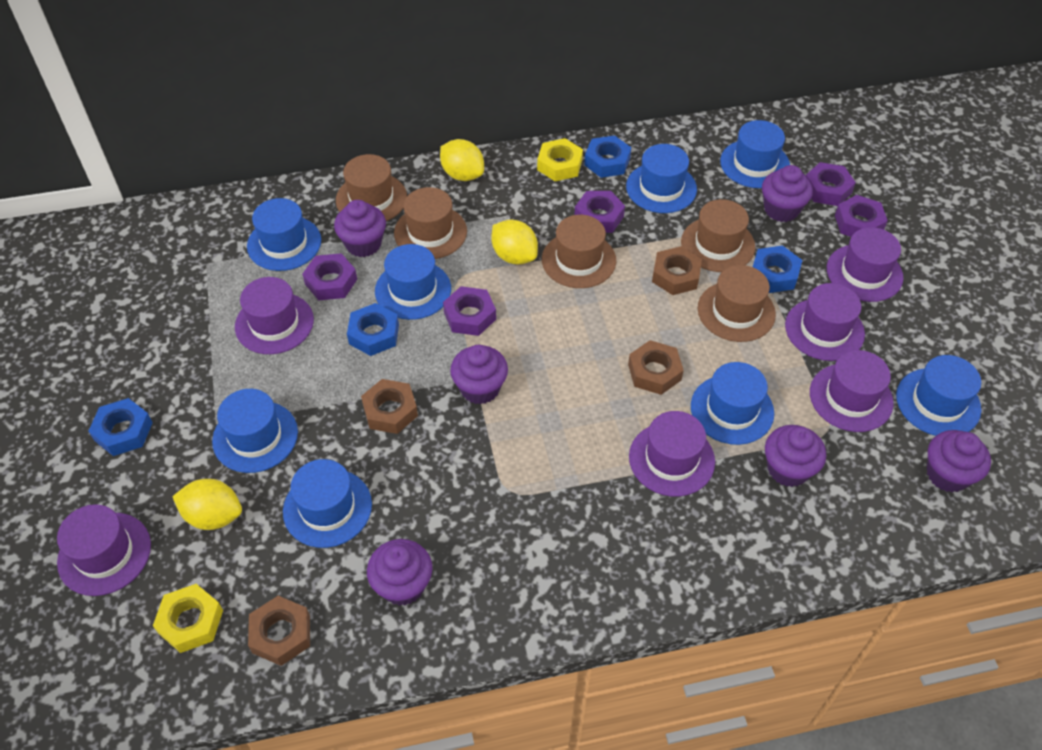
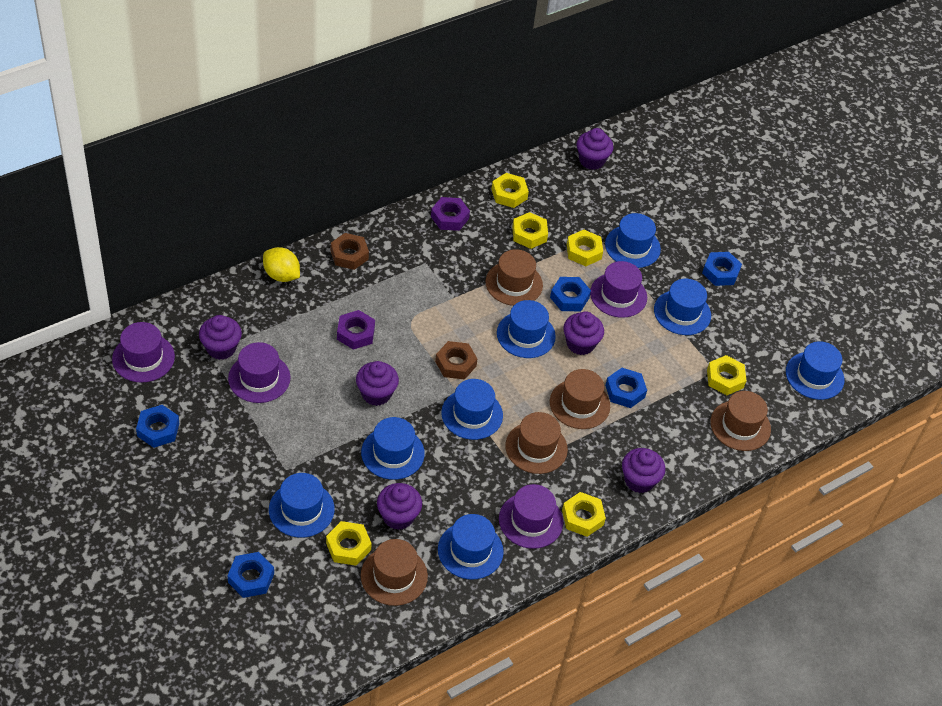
blue nut: [88,398,153,456] [347,303,399,356] [584,135,632,178] [753,245,802,293] = 4 -> [136,405,179,448] [227,552,274,598] [550,277,591,311] [605,368,647,408] [702,252,742,286] = 5
brown nut: [248,596,310,666] [361,379,418,434] [628,340,684,395] [652,246,702,295] = 4 -> [331,233,369,270] [435,341,477,380] = 2
purple hat: [57,504,151,596] [235,277,314,354] [629,411,715,497] [785,283,865,361] [810,350,894,432] [827,227,903,302] = 6 -> [112,322,175,383] [228,342,290,403] [499,484,563,549] [590,261,647,318] = 4
purple nut: [302,253,357,301] [443,286,496,336] [575,191,625,233] [806,162,856,206] [835,195,888,237] = 5 -> [337,310,375,350] [431,197,470,231] = 2
yellow lemon: [172,479,242,530] [440,139,484,181] [491,220,538,265] = 3 -> [263,247,300,282] = 1
yellow nut: [153,584,223,653] [537,138,583,181] = 2 -> [326,521,372,566] [491,173,529,208] [512,212,548,249] [562,492,606,537] [567,230,603,266] [707,355,746,395] = 6

